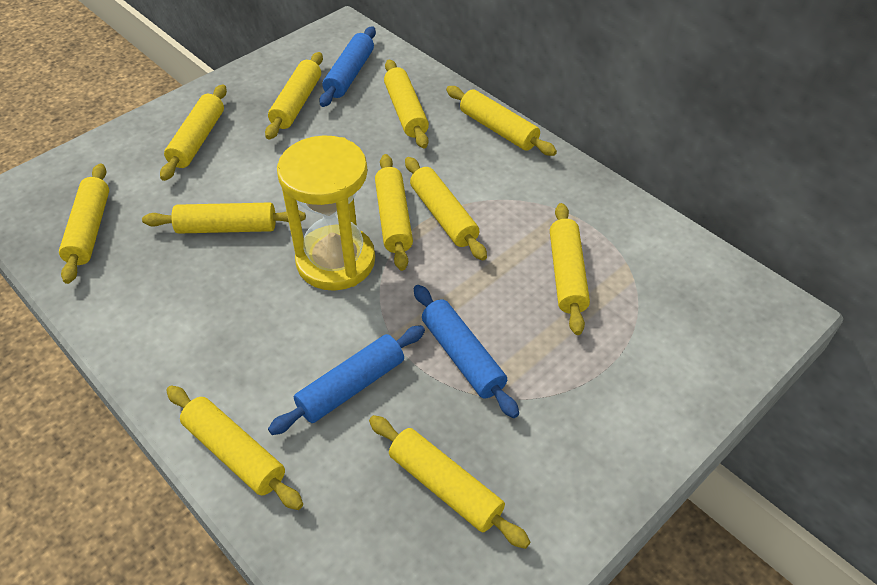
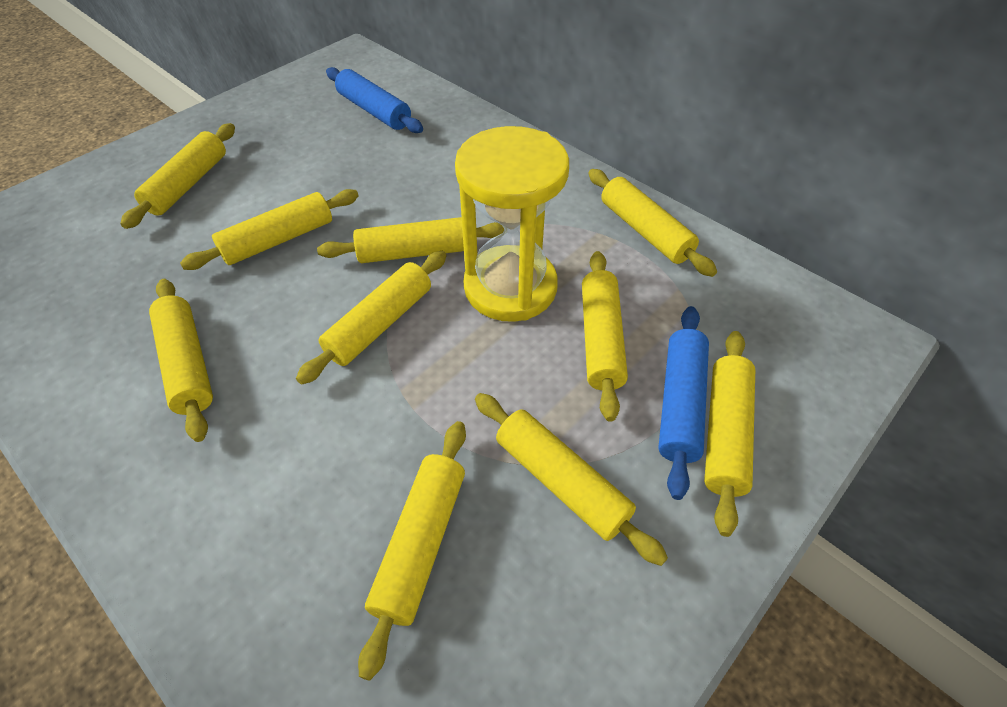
blue rolling pin: [268,325,425,435] [319,26,376,107] [414,285,519,418] = 3 -> [326,67,423,133] [658,306,709,500] = 2
yellow rolling pin: [59,163,109,284] [142,202,306,234] [160,84,227,181] [166,385,303,510] [265,52,323,140] [369,415,530,549] [375,154,413,271] [384,60,429,148] [405,157,487,261] [446,86,557,156] [550,203,590,335] = 11 -> [120,123,235,229] [149,279,213,442] [180,189,359,270] [296,251,447,384] [317,217,504,263] [358,421,466,681] [475,393,668,566] [582,251,628,422] [588,169,717,277] [704,331,755,537] = 10

